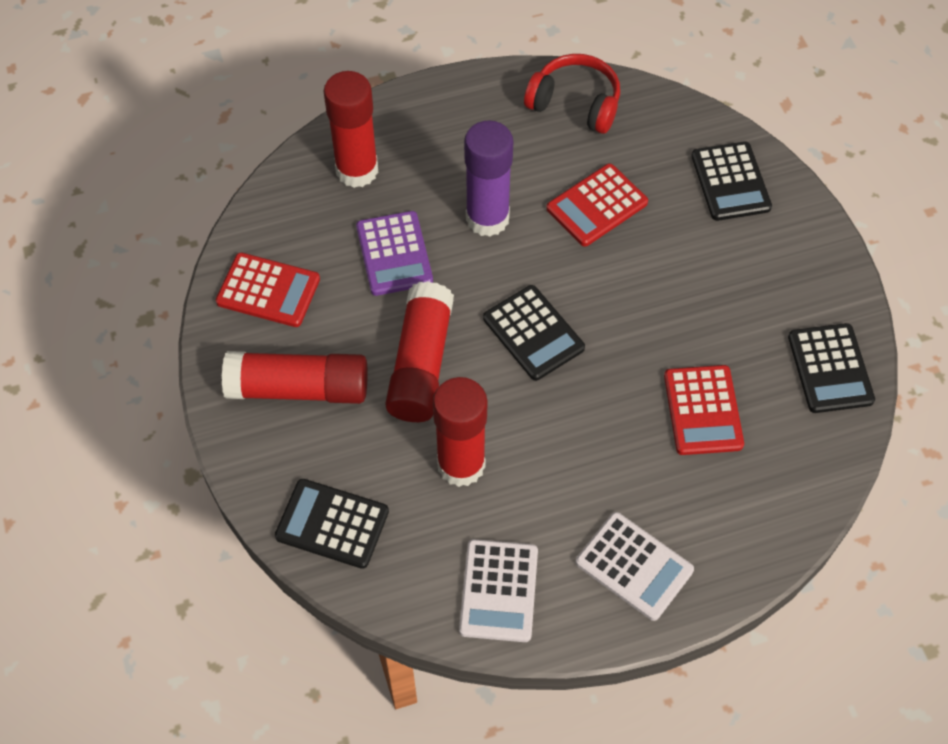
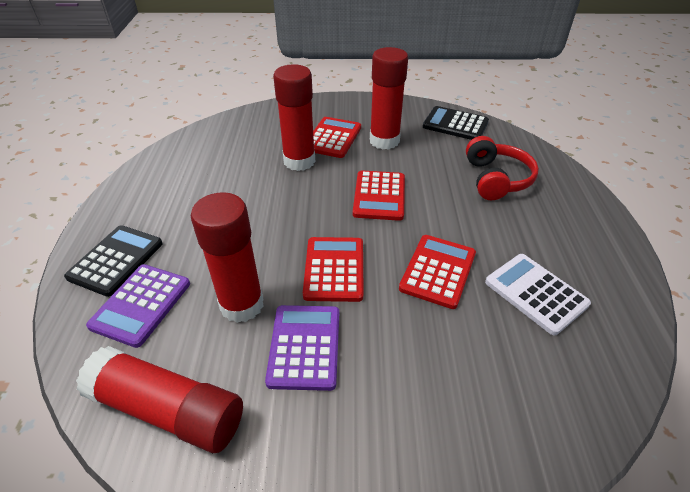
black calculator: [275,479,389,569] [483,285,585,381] [691,141,772,221] [788,323,875,413] = 4 -> [64,225,163,297] [423,106,489,140] = 2
purple calculator: [356,211,433,296] = 1 -> [86,264,190,348] [265,305,339,391] = 2
purple glue stick: [464,120,513,237] = 1 -> none = 0
red calculator: [216,253,320,327] [546,164,648,247] [664,365,744,455] = 3 -> [303,237,364,302] [313,117,361,158] [353,171,405,221] [399,235,476,309] = 4
white calculator: [459,539,538,642] [576,512,694,621] = 2 -> [485,254,591,335] = 1

